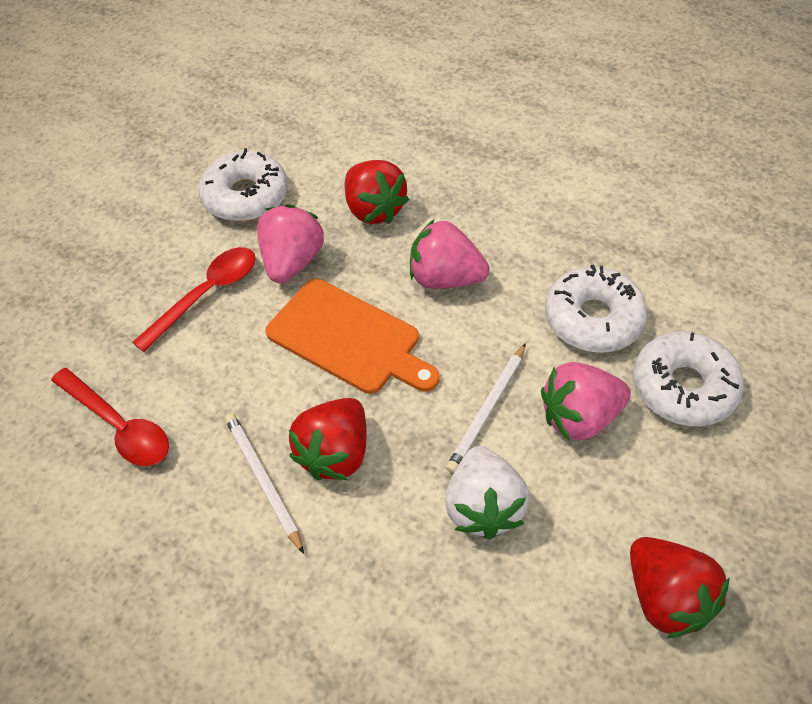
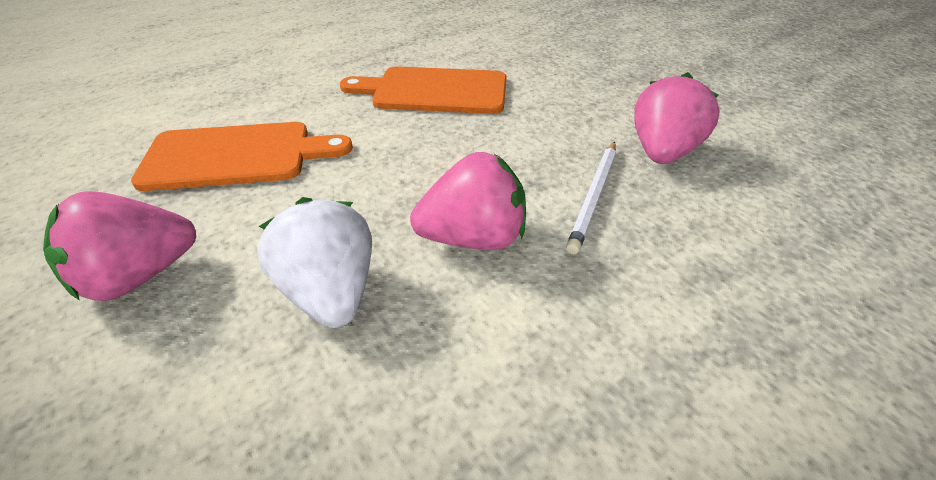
orange cutting board: [265,279,439,394] = 1 -> [131,122,353,191] [340,66,507,114] = 2
red spoon: [51,368,169,466] [132,247,256,352] = 2 -> none = 0
red strawberry: [289,398,367,480] [345,160,409,224] [630,537,730,638] = 3 -> none = 0
white donut: [199,148,288,222] [545,264,648,353] [633,331,744,426] = 3 -> none = 0
white pencil: [225,413,304,554] [446,343,526,473] = 2 -> [566,141,616,254] = 1

